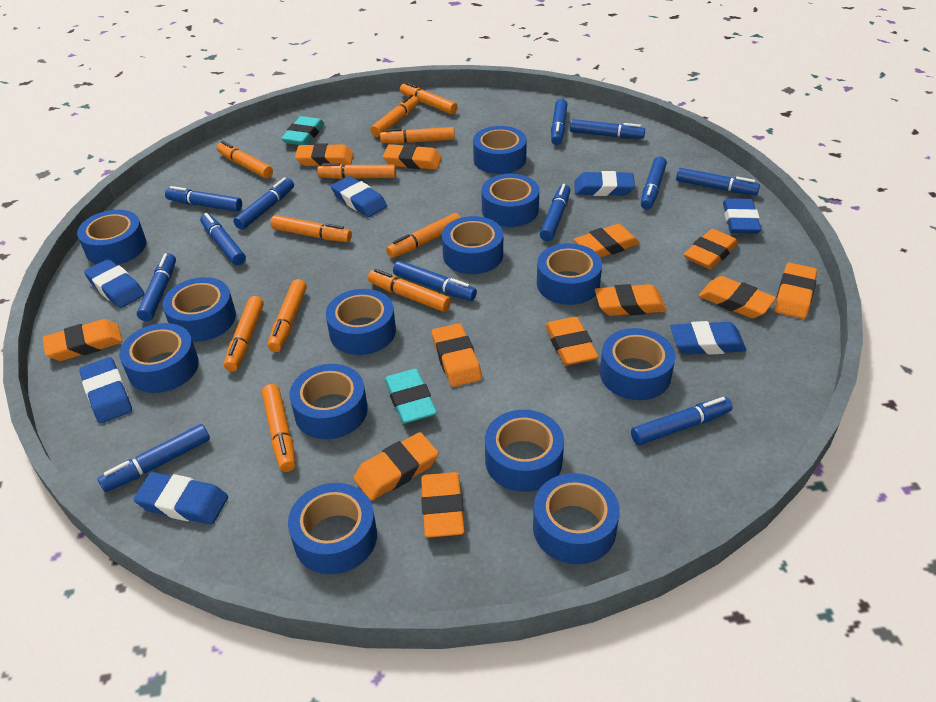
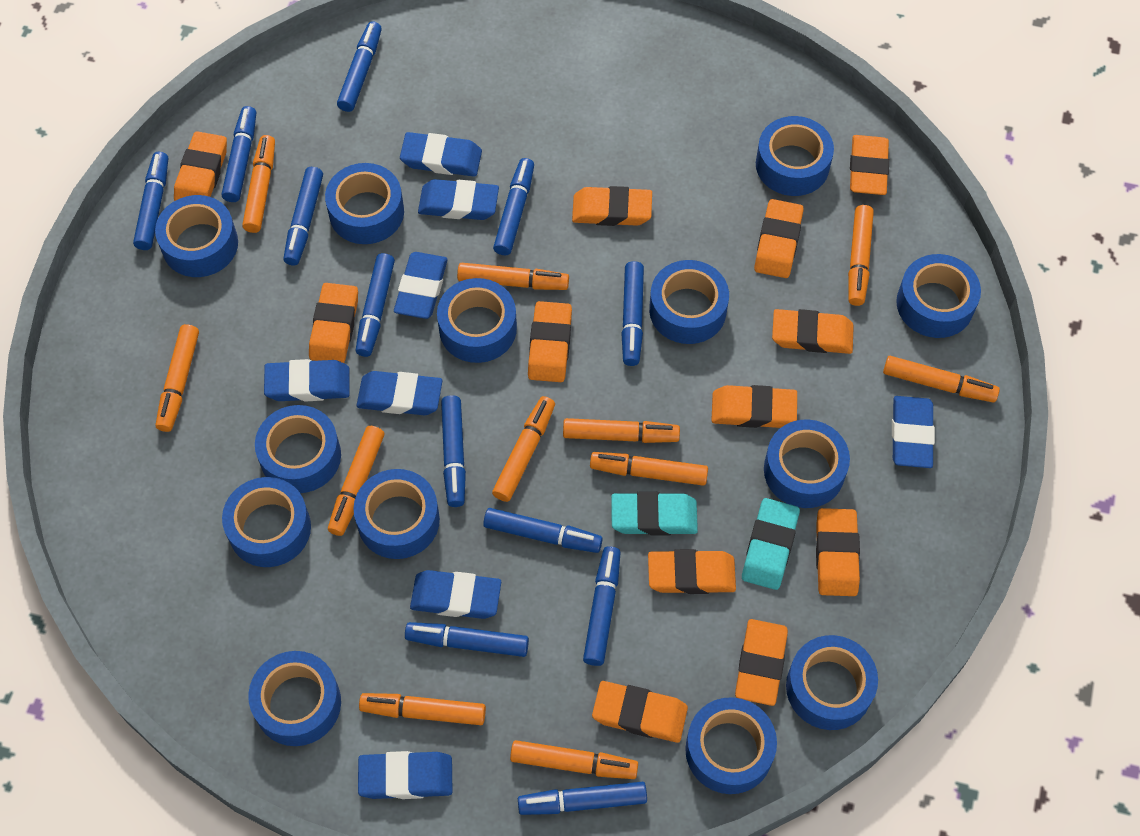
blue eraser: [80,357,132,423] [84,259,145,308] [133,472,228,525] [331,176,387,217] [574,171,635,196] [670,321,746,355] [723,198,761,234] = 7 -> [264,359,350,402] [356,371,442,415] [358,751,452,799] [394,252,448,319] [400,132,482,177] [410,570,501,619] [418,179,499,220] [892,396,935,468] = 8

